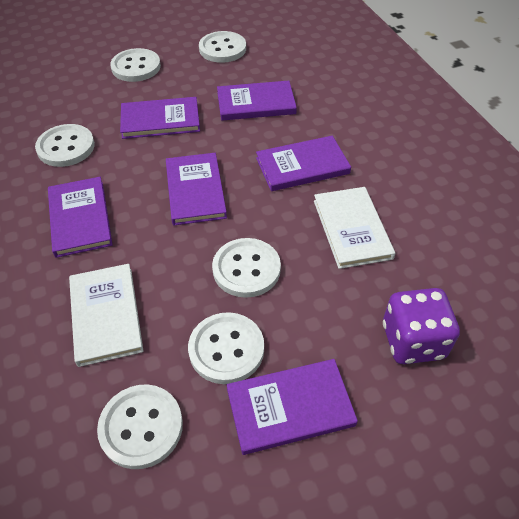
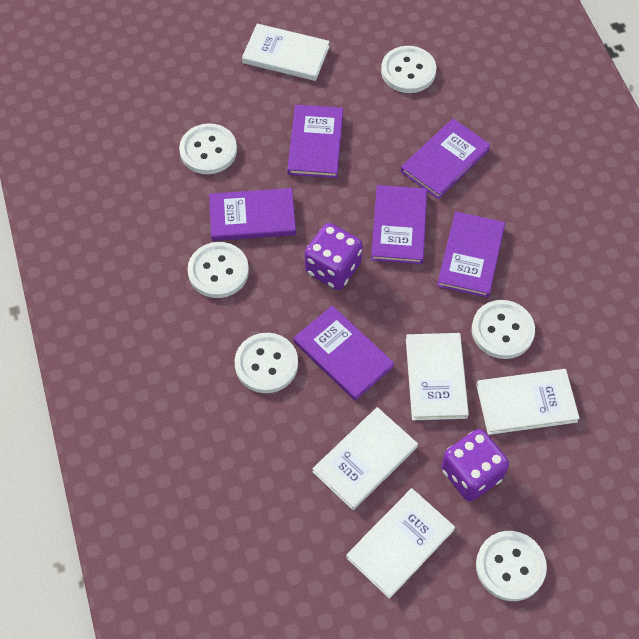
purple dice: [383,288,460,364] = 1 -> [305,223,363,290] [441,429,509,501] = 2
white book: [69,264,144,367] [314,187,395,269] = 2 -> [242,24,330,81] [312,407,418,510] [346,488,455,599] [406,333,469,420] [476,369,580,435] = 5

